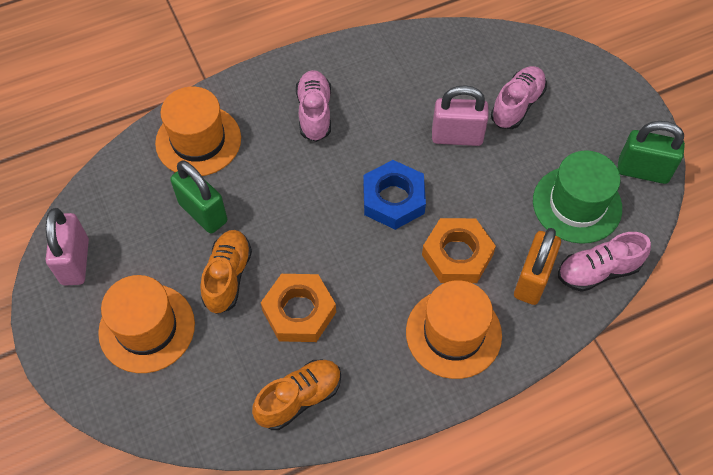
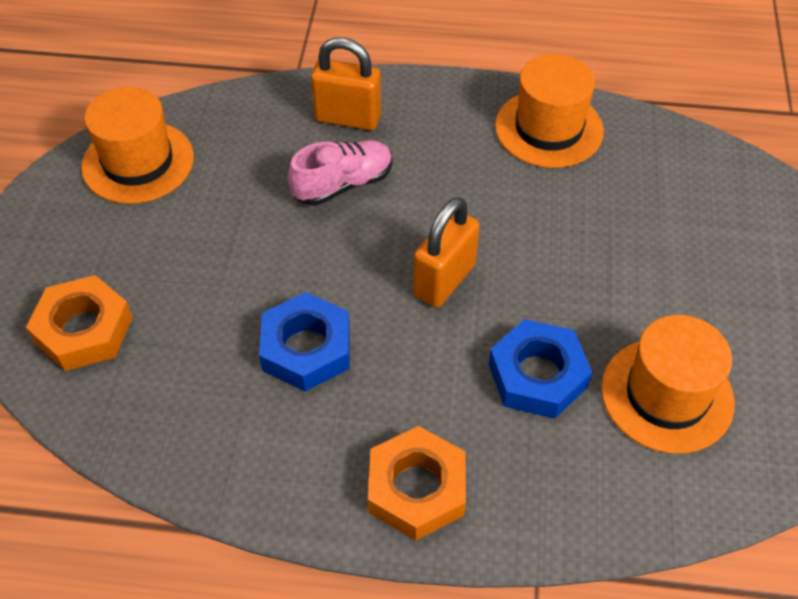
blue nut: [363,160,426,230] = 1 -> [259,292,350,391] [489,319,592,419] = 2
green hat: [533,150,622,244] = 1 -> none = 0
green padlock: [170,161,227,234] [617,121,685,184] = 2 -> none = 0
orange padlock: [514,228,561,305] = 1 -> [311,37,381,130] [413,197,480,308] = 2
orange shoe: [200,230,252,314] [252,360,341,430] = 2 -> none = 0
pink padlock: [46,208,89,286] [432,85,489,146] = 2 -> none = 0
pink shoe: [296,70,331,142] [491,66,547,129] [558,232,651,292] = 3 -> [288,140,393,206] = 1

